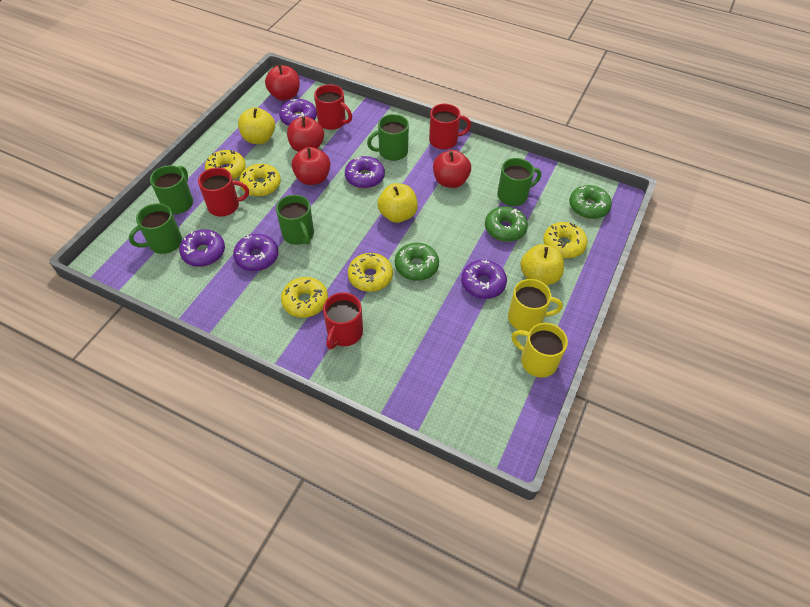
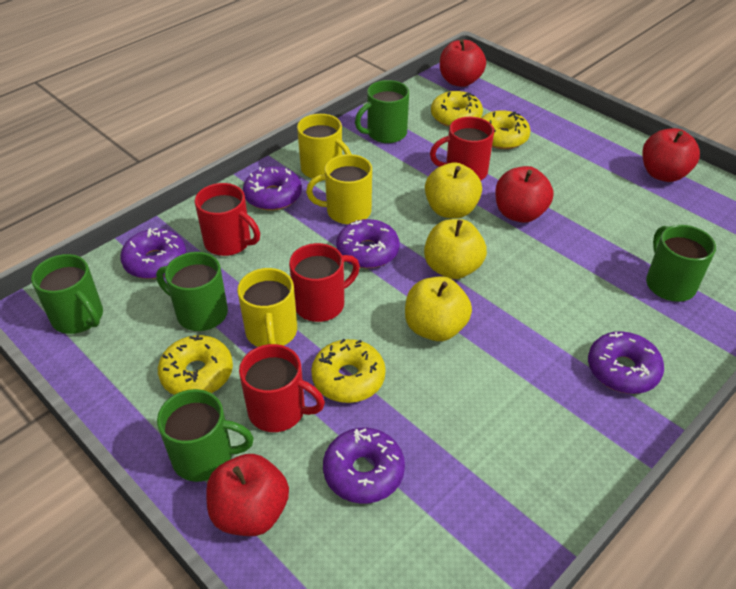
green donut: [395,243,439,281] [485,206,528,242] [569,185,612,219] = 3 -> none = 0
yellow donut: [205,150,246,180] [239,164,281,196] [281,277,328,318] [348,253,393,292] [543,222,587,258] = 5 -> [158,335,233,395] [311,339,386,403] [431,91,483,127] [481,110,530,149] = 4
yellow mug: [508,279,563,332] [511,323,568,377] = 2 -> [237,268,297,347] [297,114,351,179] [306,154,372,224] = 3

